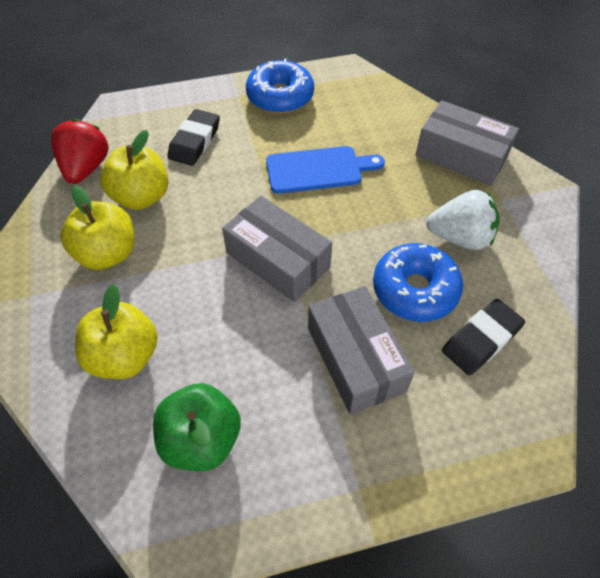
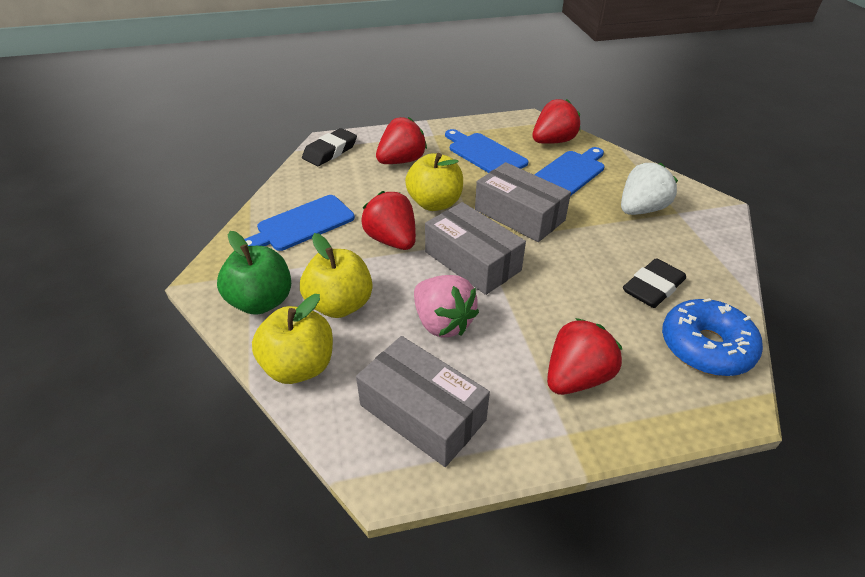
blue cutting board: [266,146,385,194] = 1 -> [244,195,355,251] [445,129,529,173] [534,147,605,196] = 3
blue donut: [246,59,314,114] [373,243,463,322] = 2 -> [662,298,763,376] = 1
pink strawberry: none = 0 -> [414,275,479,337] = 1
red strawberry: [51,119,109,184] = 1 -> [361,191,416,250] [376,117,427,164] [532,99,580,144] [547,318,622,395] = 4

